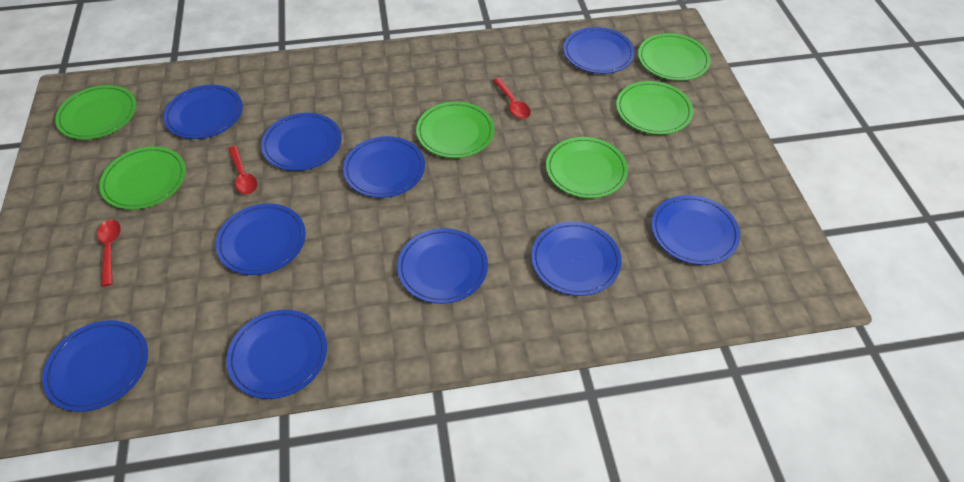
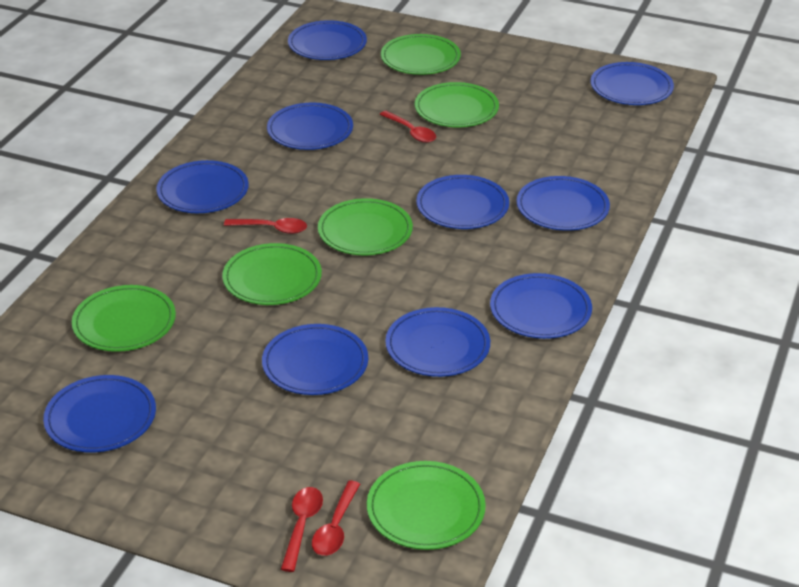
red spoon: [97,220,121,286] [228,146,257,195] [493,78,531,119] = 3 -> [224,218,307,234] [281,487,323,572] [312,481,360,556] [379,111,436,143] = 4

